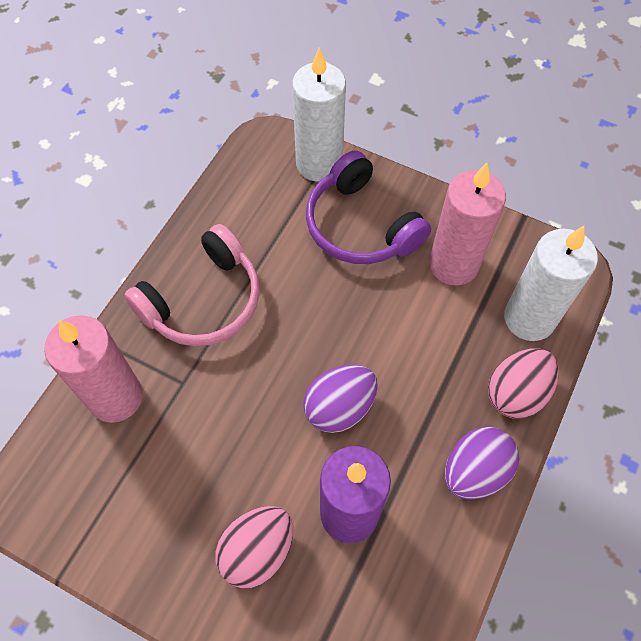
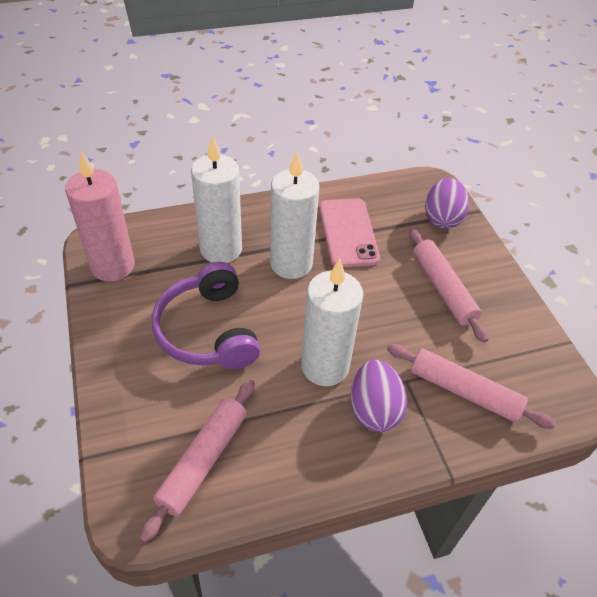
pink candle: [44,315,143,423] [429,163,506,286] = 2 -> [65,151,135,282] = 1
pink egg: [216,506,293,588] [488,348,559,419] = 2 -> none = 0
pink headphones: [124,224,260,346] = 1 -> none = 0
pink phone: none = 0 -> [319,198,380,267] = 1
pink rolling pin: none = 0 -> [139,380,255,543] [387,344,556,429] [409,228,489,343] = 3
purple candle: [320,446,391,543] = 1 -> none = 0
white candle: [292,48,346,182] [504,226,598,341] = 2 -> [191,135,242,263] [270,152,320,279] [301,259,363,386] = 3

